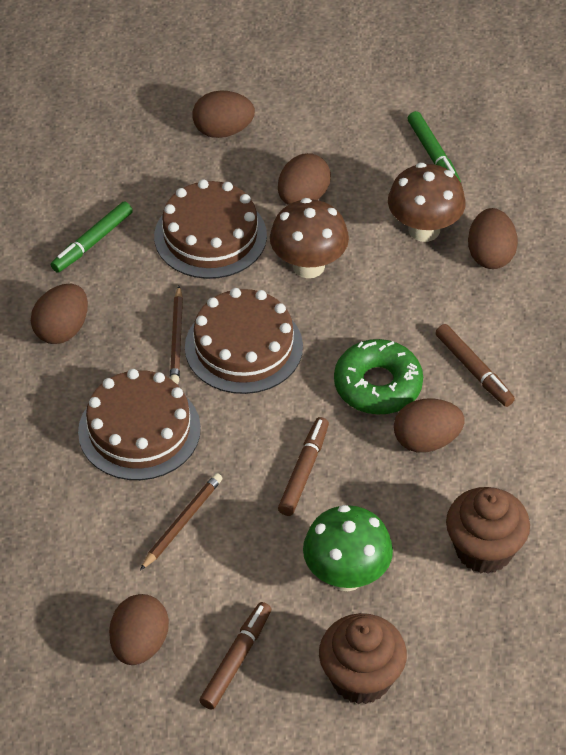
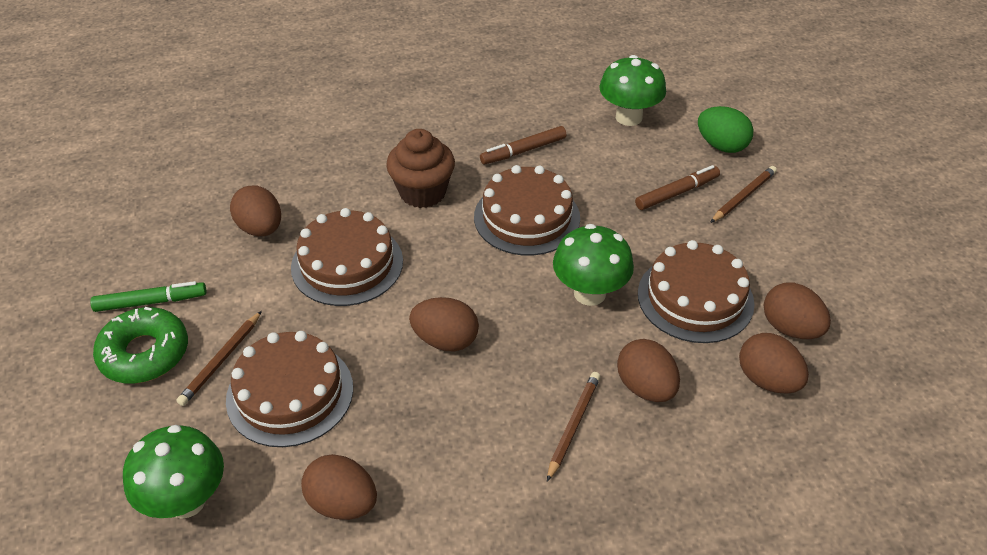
brown cake: [78,369,201,480] [154,179,267,279] [185,288,303,394] = 3 -> [226,331,353,447] [291,208,403,306] [474,165,580,256] [638,240,755,343] = 4
brown cupcake: [319,613,407,704] [446,487,530,574] = 2 -> [386,129,455,208] = 1
brown marker: [199,602,271,710] [278,417,329,516] [435,324,515,407] = 3 -> [480,126,566,164] [635,165,720,210] = 2
brown mushroom: [270,198,349,278] [388,163,466,242] = 2 -> none = 0
brown pencil: [140,473,223,571] [170,286,183,384] = 2 -> [176,311,262,406] [547,372,600,482] [710,166,777,223] = 3
green egg: none = 0 -> [698,106,753,153] = 1
green marker: [51,202,133,273] [408,111,461,182] = 2 -> [90,281,206,312] = 1
green mushroom: [303,505,393,591] = 1 -> [123,425,224,519] [553,224,634,306] [599,55,666,126] = 3

